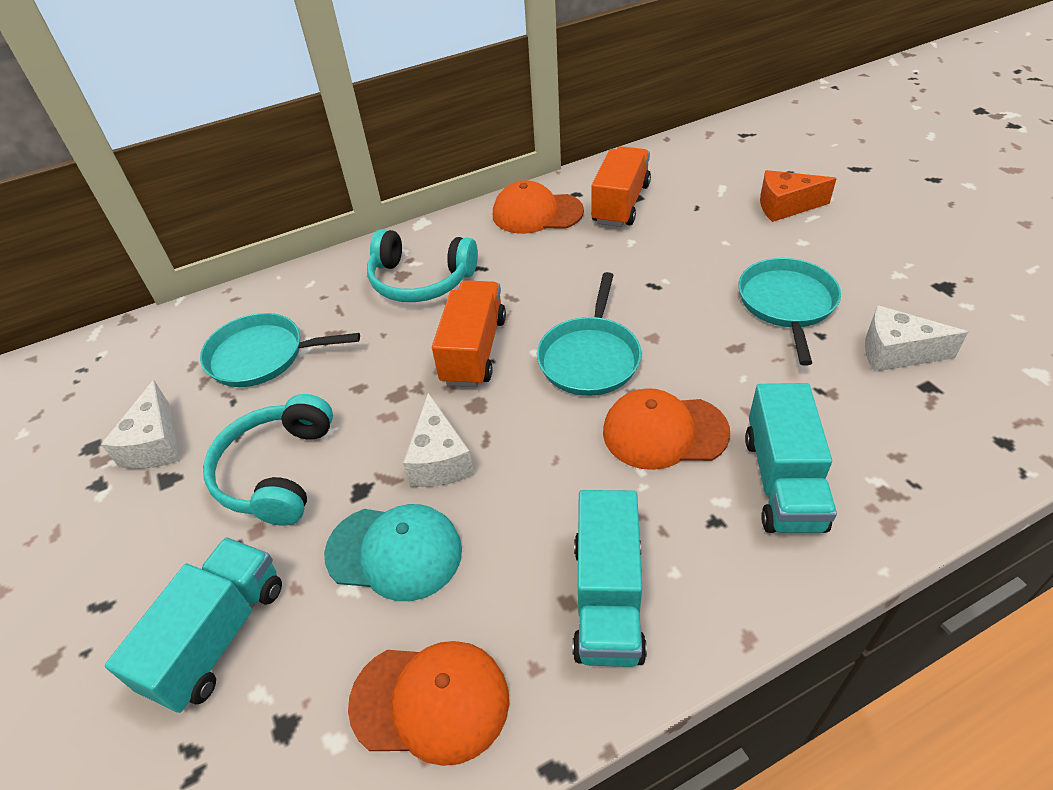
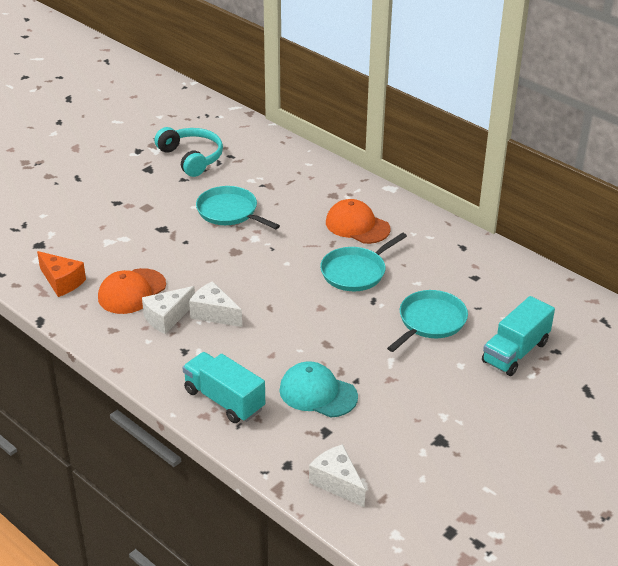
orange cap: [348,641,509,766] [493,180,584,234] [603,388,730,470] = 3 -> [98,268,166,314] [326,199,391,244] = 2
orange truck: [432,280,506,387] [591,146,651,227] = 2 -> none = 0
turquoise headphones: [203,394,333,526] [367,229,478,302] = 2 -> [154,127,223,177] = 1
turquoise truck: [105,537,282,713] [573,490,647,667] [745,383,837,533] = 3 -> [182,352,265,423] [482,296,555,376] = 2

